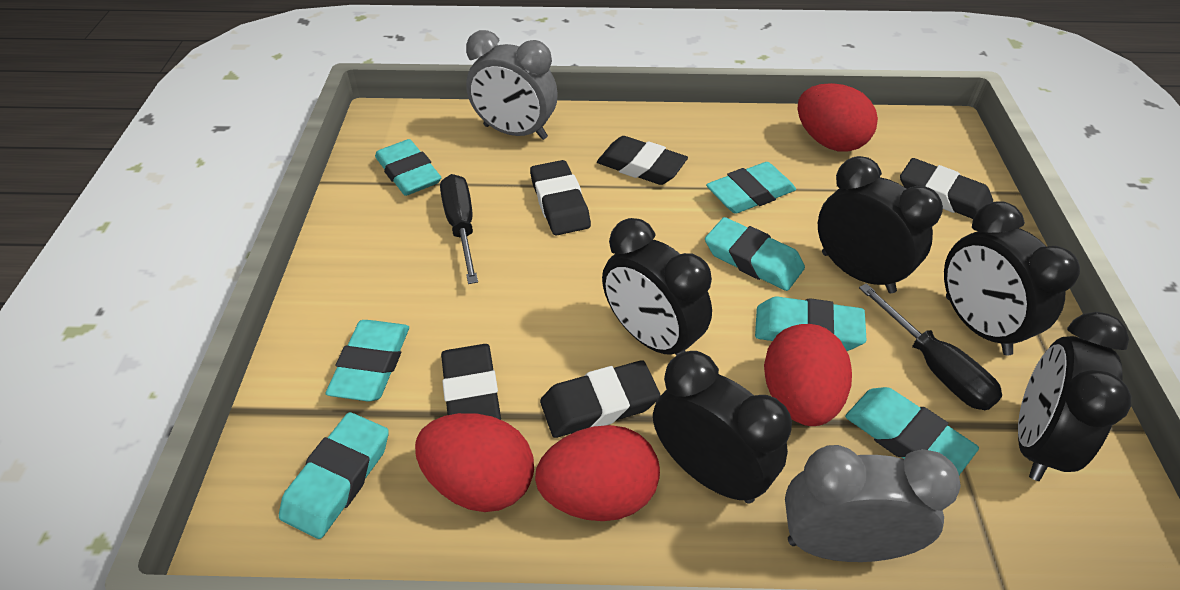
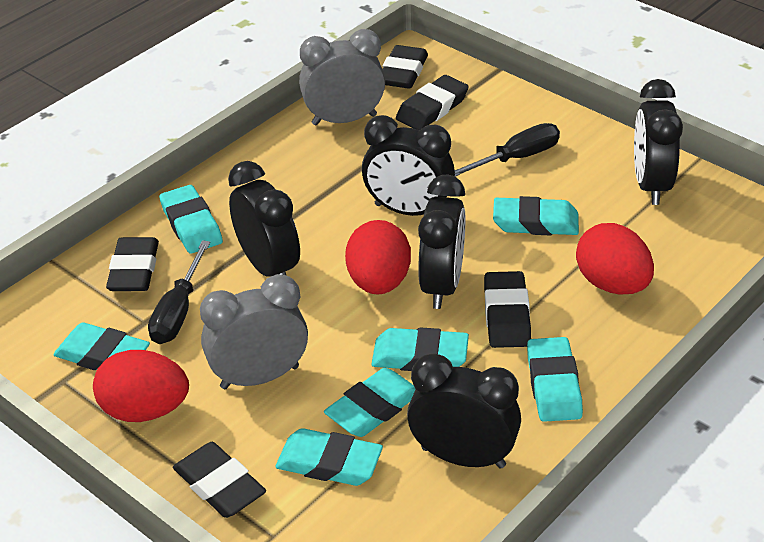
red egg: [415,413,534,512] [535,425,660,521] [764,324,852,426] [798,83,878,152] = 4 -> [93,350,189,422] [345,220,411,295] [576,223,654,295] = 3

